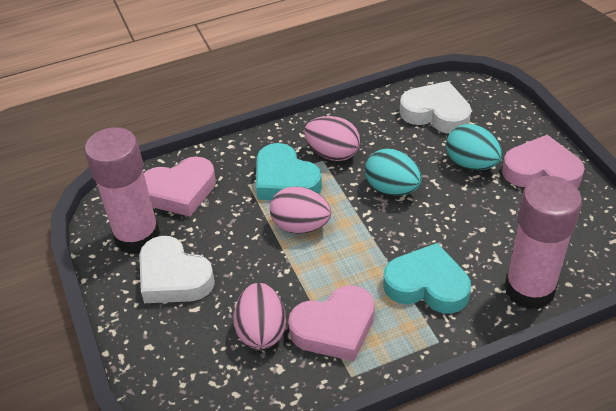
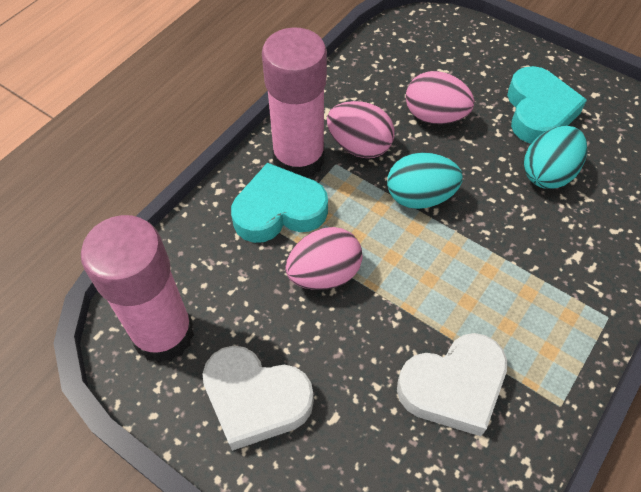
pink heart: [144,157,216,217] [288,285,375,361] [502,135,585,188] = 3 -> none = 0

